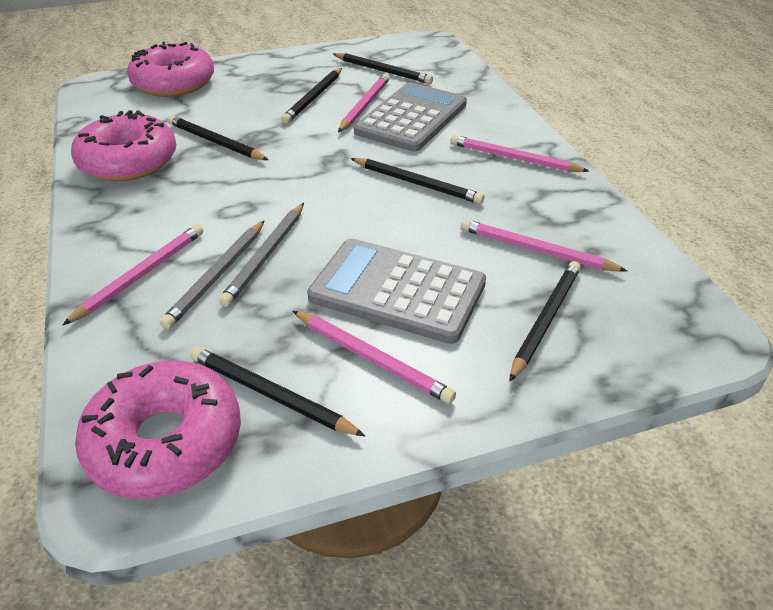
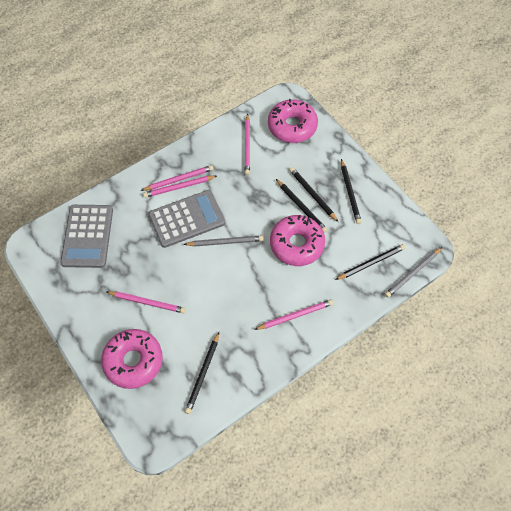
black pencil: [168,115,269,160] [190,347,365,436] [281,68,342,124] [333,53,433,84] [350,158,484,204] [509,261,581,382] = 6 -> [185,332,219,414] [276,179,327,233] [289,167,338,222] [335,244,405,280] [341,159,361,224] = 5

